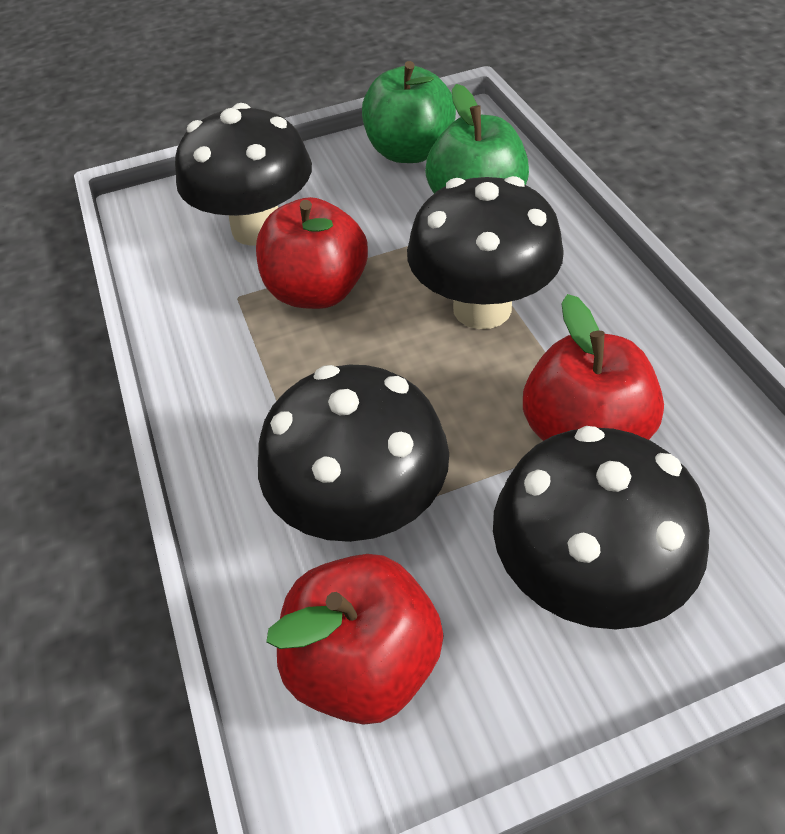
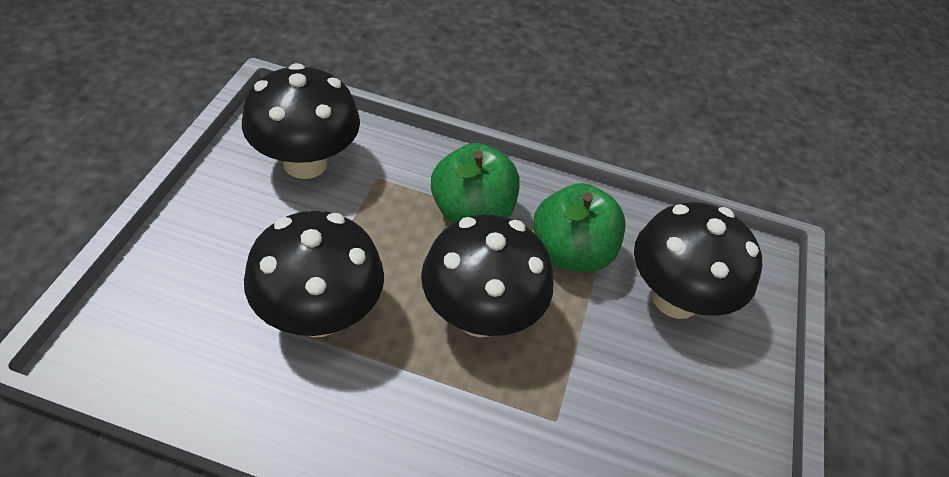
red apple: [256,197,368,309] [266,554,444,725] [523,294,664,441] = 3 -> none = 0

